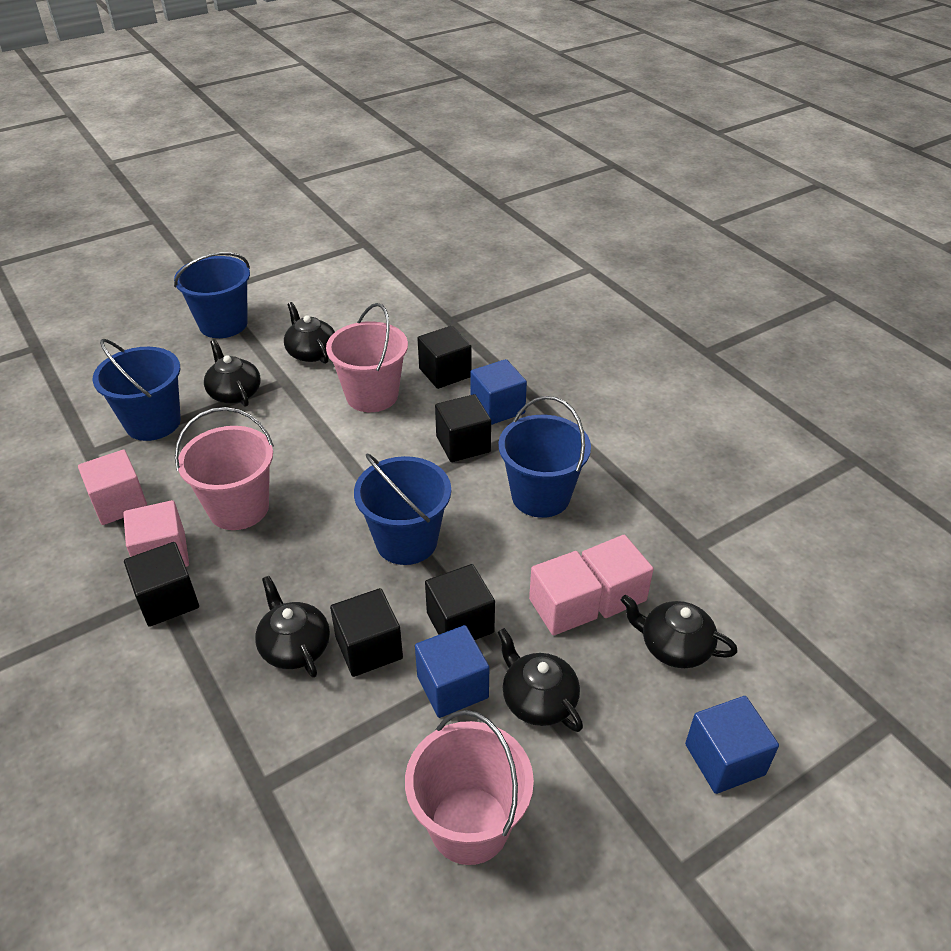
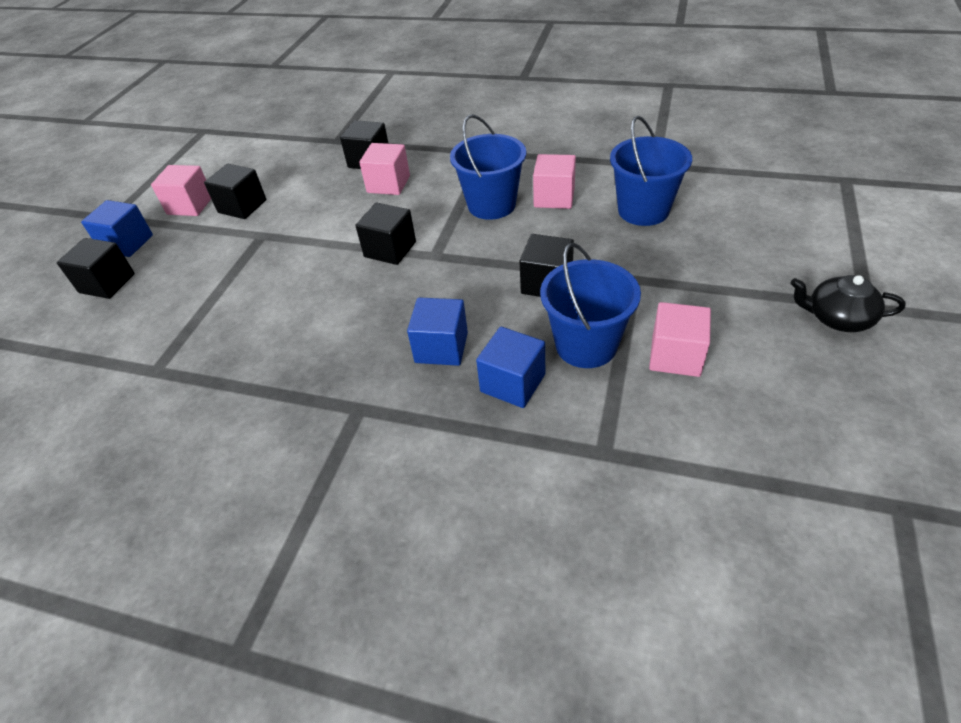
black teapot: [204,340,261,407] [255,576,330,678] [284,302,335,364] [498,628,583,732] [621,595,738,668] = 5 -> [790,275,906,332] = 1
blue bucket: [93,339,181,441] [174,252,250,338] [354,454,451,565] [498,396,591,518] = 4 -> [450,114,526,220] [540,243,641,368] [610,116,692,226] = 3
pink bucket: [175,407,274,530] [326,303,408,412] [405,710,534,865] = 3 -> none = 0

